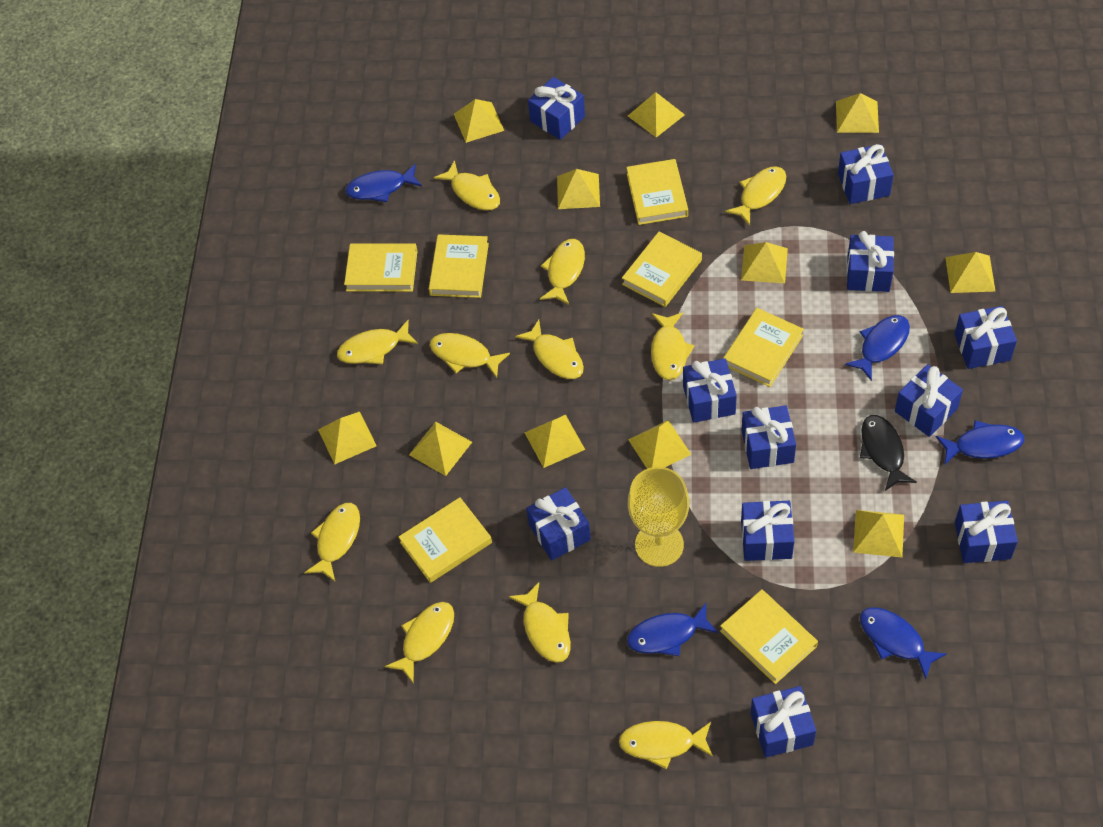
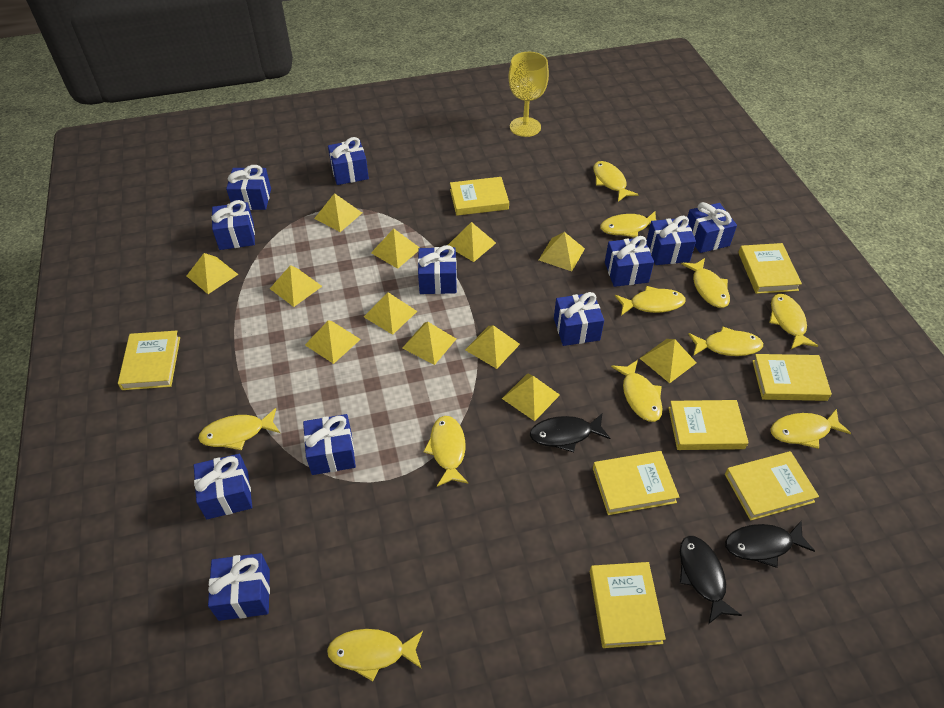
black fish: [860,415,917,491] = 1 -> [530,414,610,452] [679,536,742,624] [725,521,815,568] = 3
blue fish: [345,164,422,202] [627,603,718,656] [845,315,910,381] [860,607,947,679] [936,420,1024,464] = 5 -> none = 0
yellow book: [344,244,417,292] [398,497,492,583] [429,234,489,298] [622,232,702,307] [626,159,688,225] [720,589,818,684] [723,308,804,387] = 7 -> [118,331,180,390] [450,177,509,216] [590,562,666,648] [593,451,679,515] [668,400,749,450] [725,451,819,521] [738,243,802,294] [752,354,832,401] = 8
yellow pyramid: [318,412,377,464] [409,421,472,476] [454,99,504,143] [524,415,585,468] [557,169,600,209] [628,92,685,137] [628,420,691,469] [741,242,788,283] [836,93,879,133] [853,510,904,558] [945,252,996,293] = 11 -> [187,253,238,294] [270,265,322,307] [305,320,361,364] [314,193,362,232] [364,292,417,335] [371,229,420,269] [402,322,456,365] [448,222,496,262] [465,325,520,369] [502,373,560,421] [539,232,585,271] [640,339,697,383] = 12

